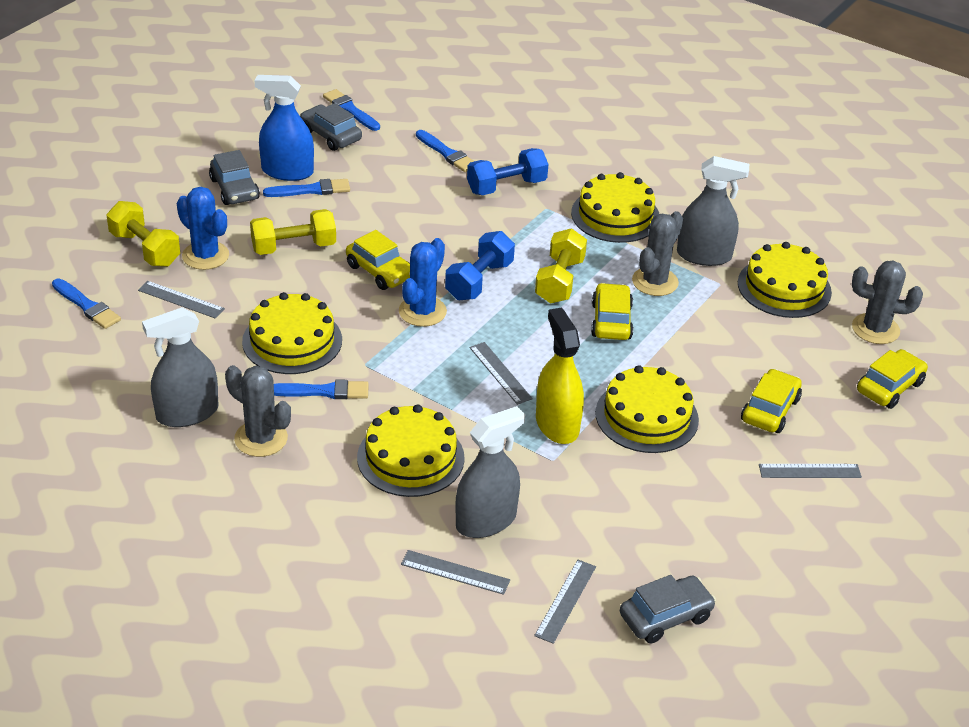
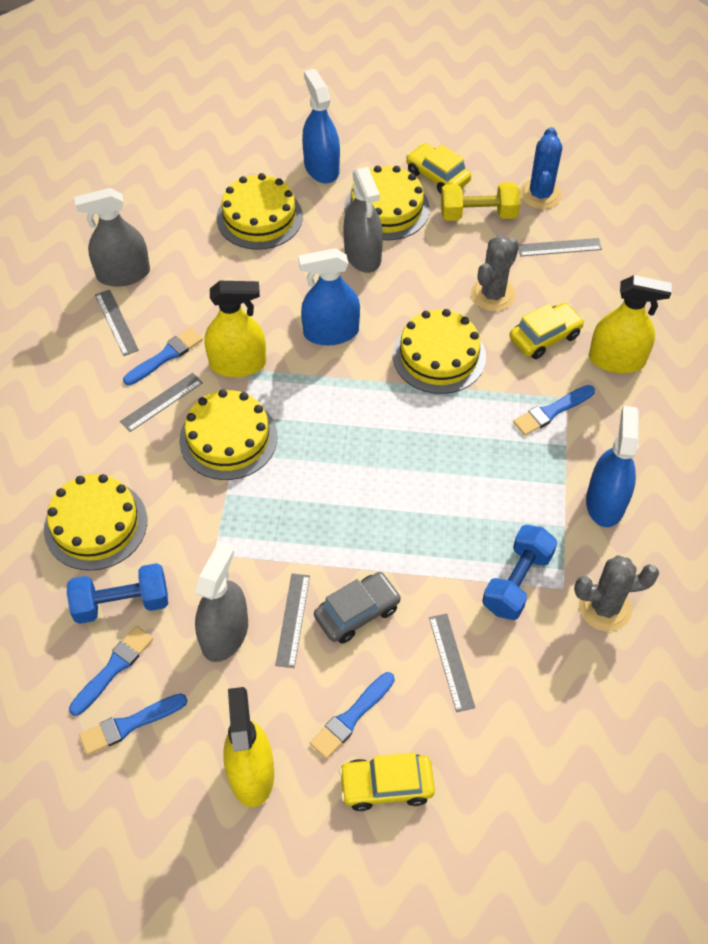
blue cactus: [177,187,229,270] [399,238,447,327] = 2 -> [520,127,562,209] = 1
blue spray bottle: [254,75,314,181] = 1 -> [298,248,360,345] [302,69,340,184] [586,406,639,527] = 3
grey cactus: [225,365,291,457] [632,211,683,296] [852,261,923,344] = 3 -> [471,235,519,312] [574,555,659,631] = 2
grey car: [209,150,260,205] [300,103,362,151] [620,575,716,644] = 3 -> [314,572,401,644] = 1
yellow car: [346,230,410,290] [591,283,633,340] [741,369,802,433] [857,349,928,409] = 4 -> [339,753,435,811] [406,143,471,194] [510,303,584,359] = 3
yellow dumbbell: [107,201,180,267] [250,209,336,255] [535,228,587,304] = 3 -> [441,182,520,221] = 1
yellow spray bottle: [536,308,584,444] = 1 -> [204,281,266,377] [223,687,274,807] [589,275,672,373] = 3

